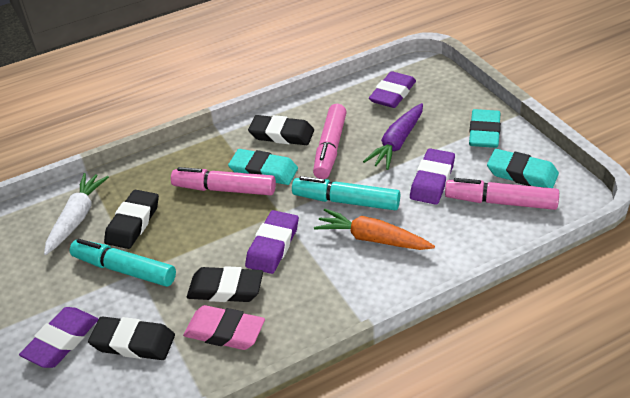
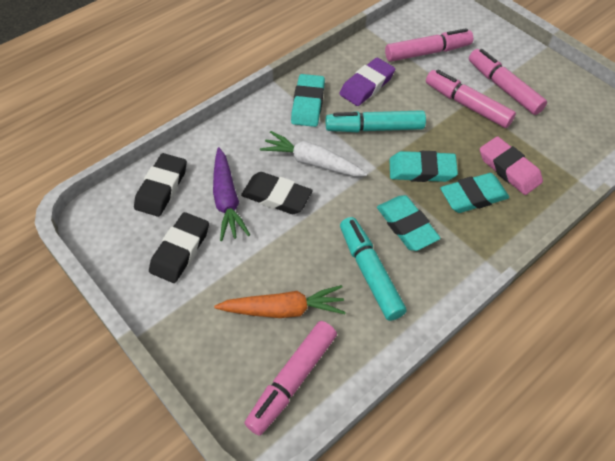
black eraser: [88,316,175,360] [104,190,159,249] [187,266,263,302] [248,115,314,145] = 4 -> [134,153,187,217] [149,212,209,283] [241,172,313,214] = 3
pink marker: [171,167,276,195] [313,104,347,179] [445,178,559,210] = 3 -> [244,321,337,436] [385,28,473,62] [426,70,516,128] [469,49,547,115] = 4
purple eraser: [19,307,98,368] [245,210,299,274] [369,71,416,108] [410,148,455,205] = 4 -> [339,58,395,106] = 1
turquoise eraser: [228,149,298,185] [469,109,501,148] [487,149,559,188] = 3 -> [291,74,325,127] [377,195,441,251] [390,151,458,182] [440,173,509,213] = 4

